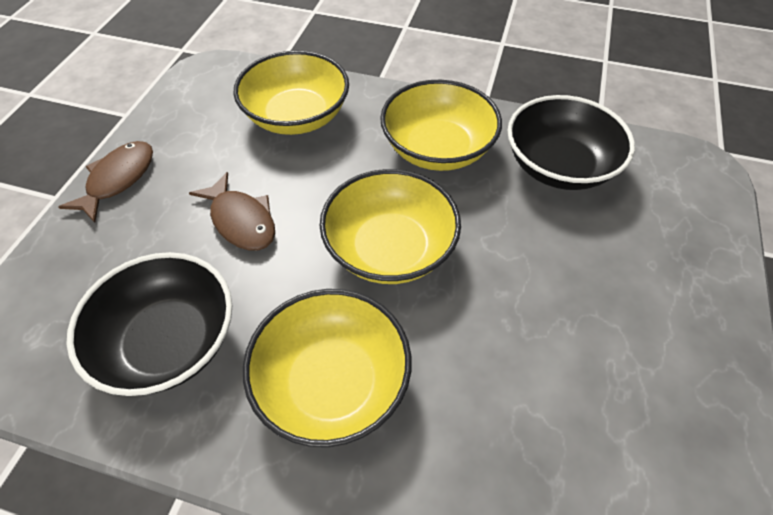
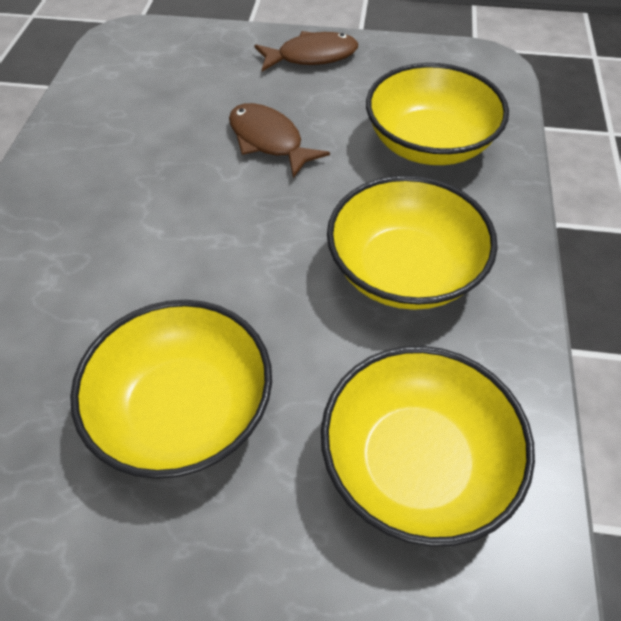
black bowl: [66,252,232,396] [507,95,635,190] = 2 -> none = 0

